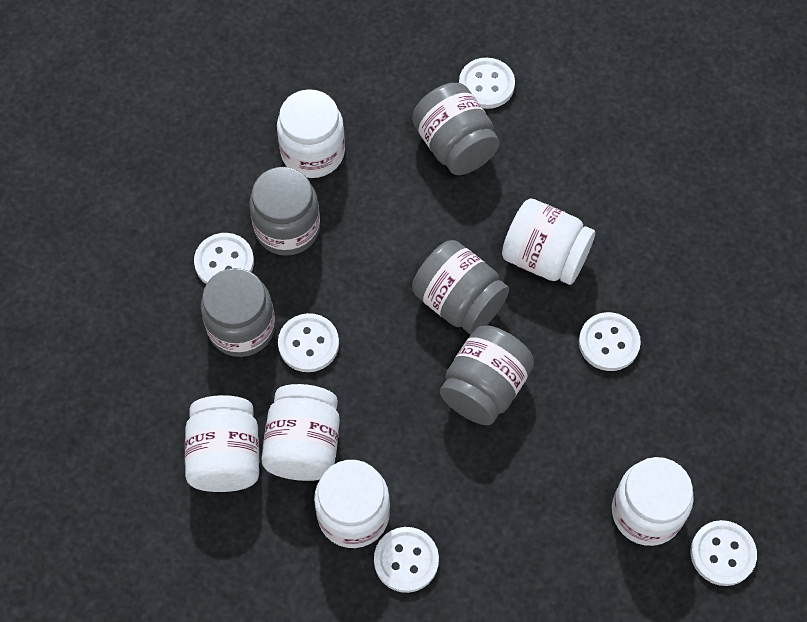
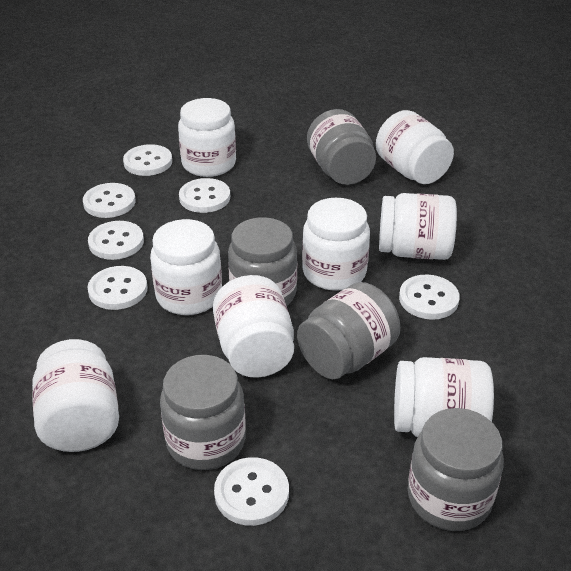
white button: [194,233,254,284] [278,313,339,372] [374,527,439,593] [459,58,515,109] [579,312,641,371] [691,520,757,586] = 6 -> [83,183,136,218] [87,266,148,310] [88,221,144,260] [123,144,172,176] [179,178,230,213] [214,457,289,526] [399,275,460,320] = 7
white jar: [185,395,259,492] [261,384,340,481] [277,89,345,178] [314,460,390,548] [502,198,595,285] [612,457,694,546] = 6 -> [32,339,119,452] [150,219,222,315] [178,98,236,177] [213,275,294,378] [302,198,370,291] [376,110,454,184] [379,193,457,260] [394,357,494,437] = 8

